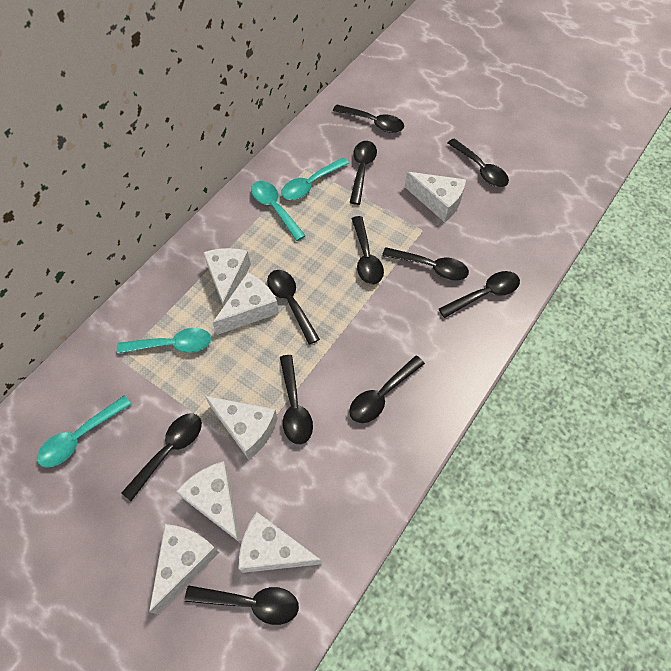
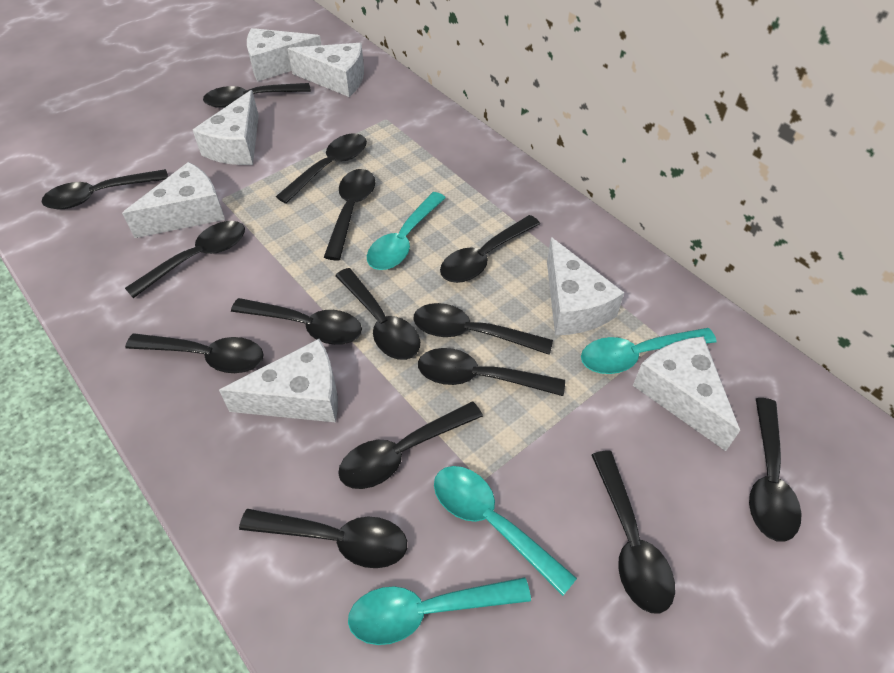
black spoon: [122,413,202,501] [185,585,299,625] [267,270,320,345] [280,355,313,444] [333,104,404,133] [349,356,425,423] [350,141,377,205] [351,216,384,284] [382,247,469,281] [439,271,520,318] [448,138,509,187] = 11 -> [42,169,168,209] [125,221,245,298] [125,333,264,373] [203,83,311,108] [231,298,362,345] [239,509,407,568] [276,133,367,204] [324,169,375,260] [335,268,420,360] [338,402,483,489] [413,303,553,355] [418,348,565,396] [440,215,540,283] [592,451,675,614] [749,398,802,542] = 15

